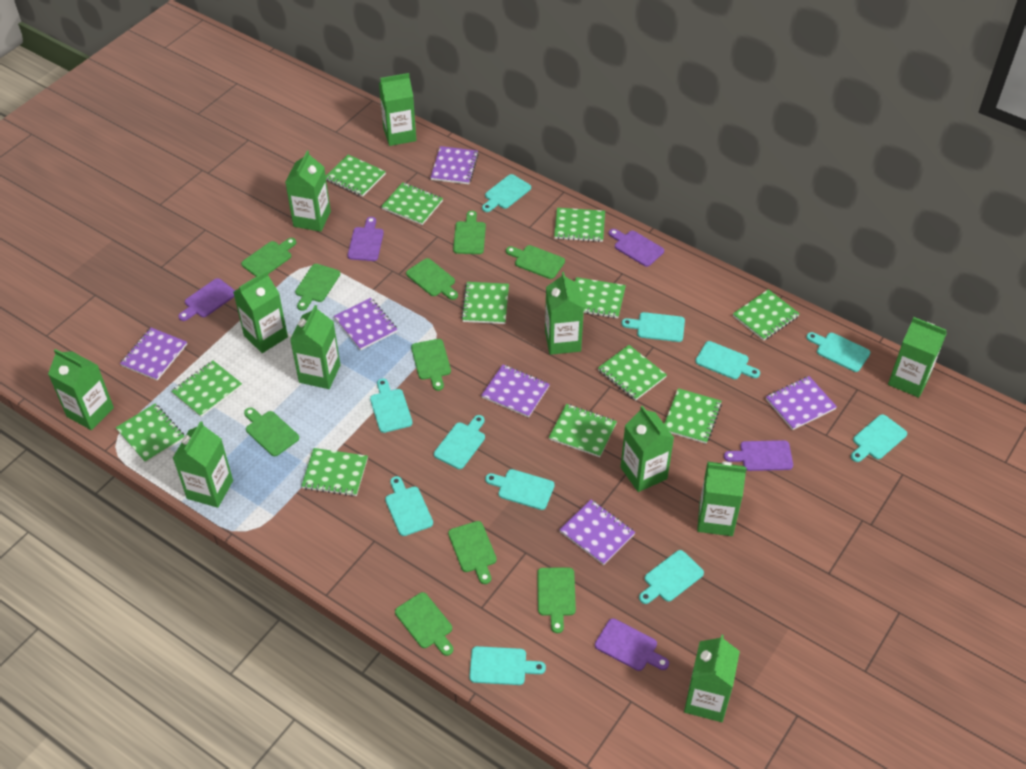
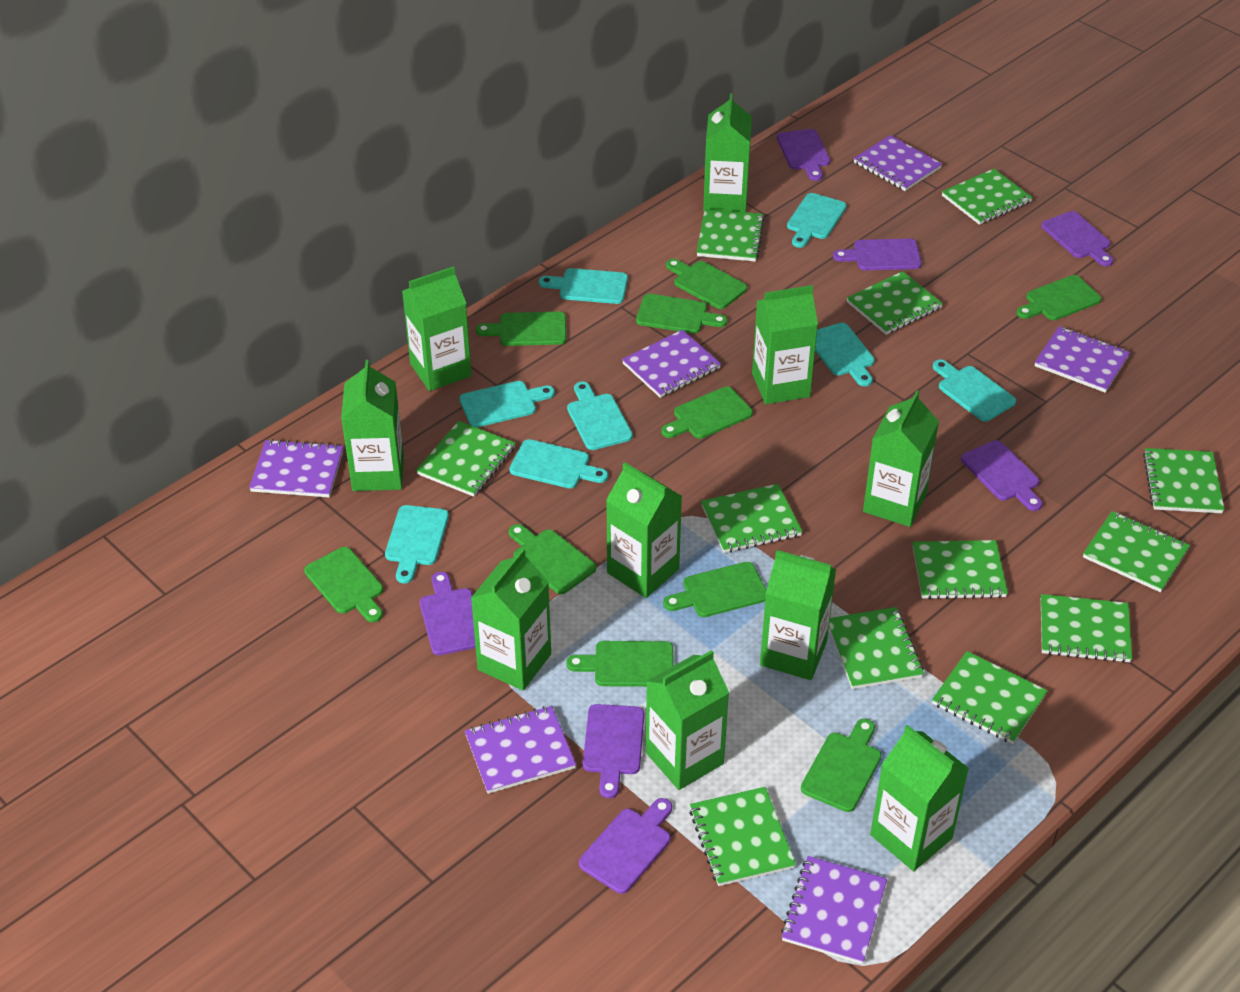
green carton: [48,349,114,430] [173,421,233,508] [233,271,288,353] [285,151,331,232] [290,305,340,389] [379,73,416,146] [545,272,584,355] [621,406,674,492] [684,635,740,722] [697,461,747,536] [888,317,947,398] = 11 -> [341,360,404,491] [402,266,472,391] [471,548,551,691] [606,462,682,598] [646,650,729,790] [703,93,752,212] [752,285,818,404] [760,550,836,680] [863,391,939,527] [870,725,969,871] = 10
purple cutting board: [178,278,235,321] [348,217,384,261] [595,618,669,671] [609,229,664,267] [724,440,793,471] = 5 -> [420,572,476,655] [579,798,672,894] [583,704,644,798] [777,129,830,181] [833,238,922,270] [961,440,1042,511] [1041,211,1114,266] = 7
turquoise cutting board: [370,378,413,433] [385,476,433,536] [434,415,485,469] [469,646,546,685] [482,174,531,212] [485,469,555,510] [622,312,685,342] [639,550,704,604] [695,341,760,379] [806,332,870,372] [851,414,907,462] = 11 -> [385,505,449,583] [460,381,555,427] [509,439,608,488] [539,268,628,304] [567,382,633,450] [787,193,847,248] [815,323,875,386] [933,360,1016,422] = 8

